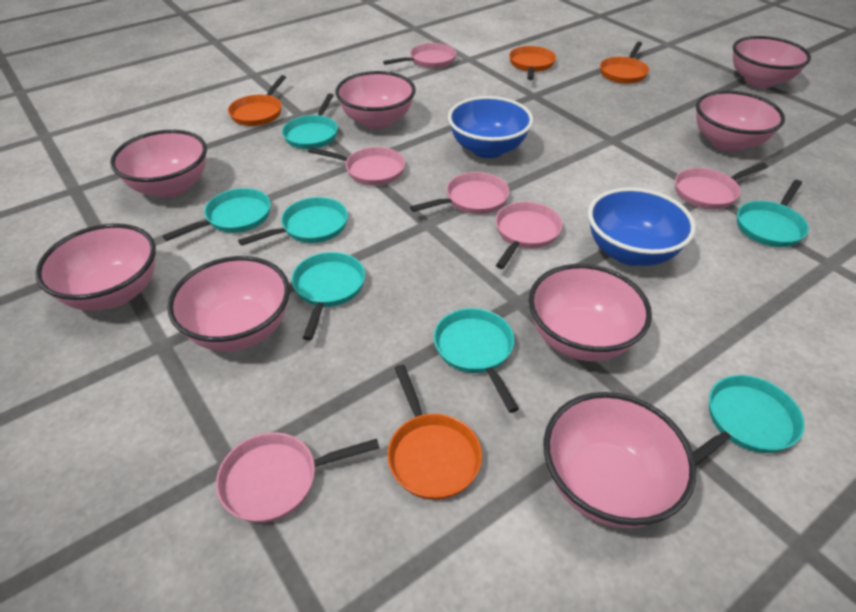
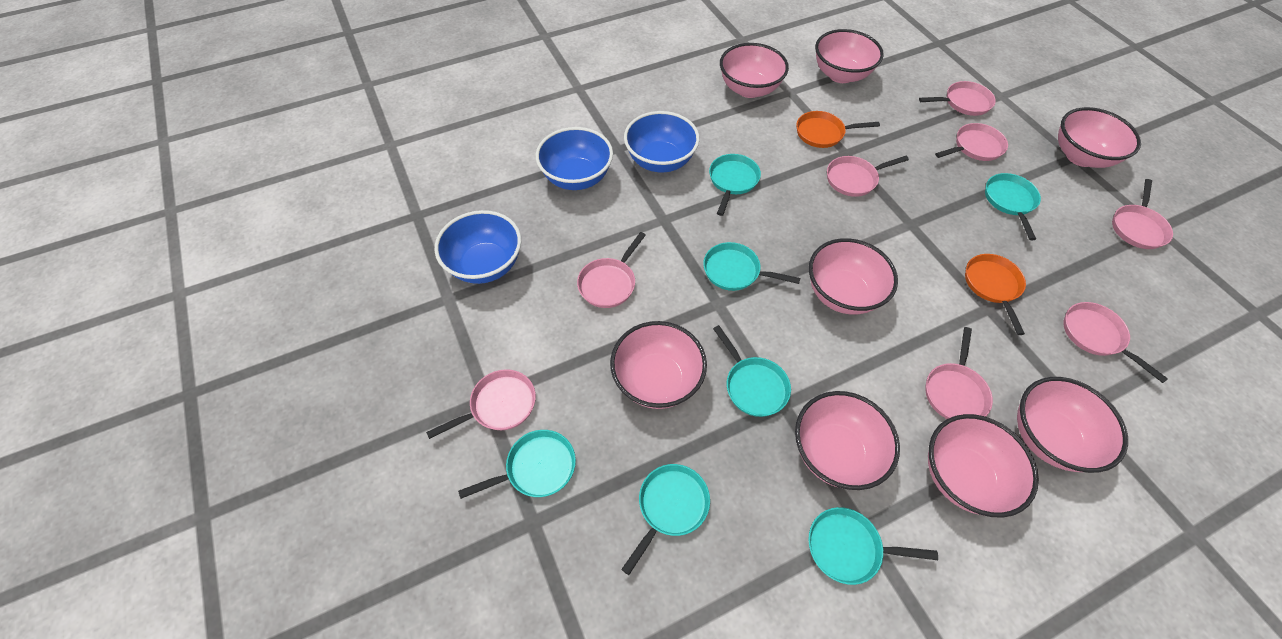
blue bowl: [448,96,533,158] [588,187,696,266] = 2 -> [435,210,521,284] [536,127,613,190] [624,111,700,172] = 3
orange pan: [228,75,286,126] [387,365,482,500] [509,46,556,80] [600,42,649,84] = 4 -> [796,111,880,148] [965,254,1026,335] = 2
pink pan: [216,433,379,523] [308,147,405,185] [383,43,456,69] [410,172,509,214] [495,202,563,269] [675,163,768,209] = 6 -> [426,369,536,439] [577,232,646,308] [827,156,909,197] [919,81,996,116] [925,327,993,419] [935,123,1008,161] [1063,302,1168,383] [1112,179,1173,249] = 8

